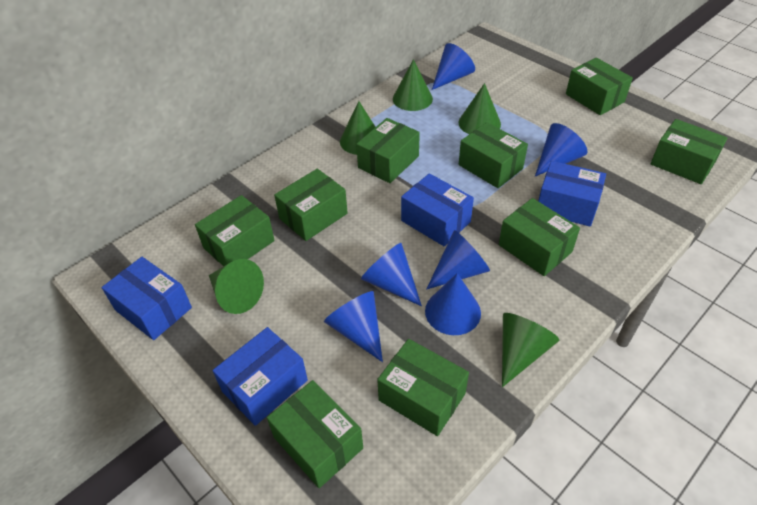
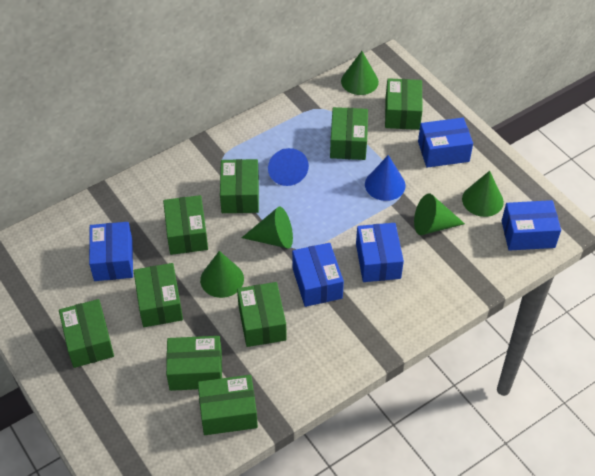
blue box: [102,257,192,340] [213,327,308,426] [401,173,474,247] [538,161,606,227] = 4 -> [89,222,133,281] [292,243,344,307] [356,223,404,282] [418,118,473,168] [502,200,561,251] = 5
blue cone: [324,291,383,362] [361,243,422,306] [425,273,481,335] [427,230,490,289] [432,43,475,90] [535,123,587,177] = 6 -> [268,148,309,186] [365,155,406,201] = 2

